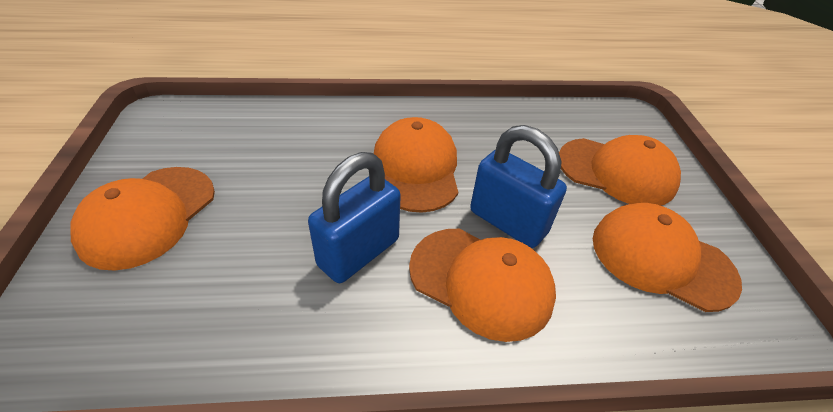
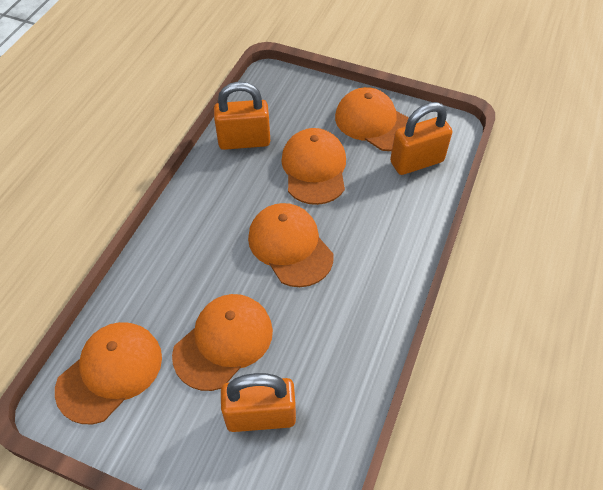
blue padlock: [308,152,401,283] [470,125,567,248] = 2 -> none = 0
orange padlock: none = 0 -> [214,81,270,150] [221,373,296,432] [390,102,452,175] = 3

